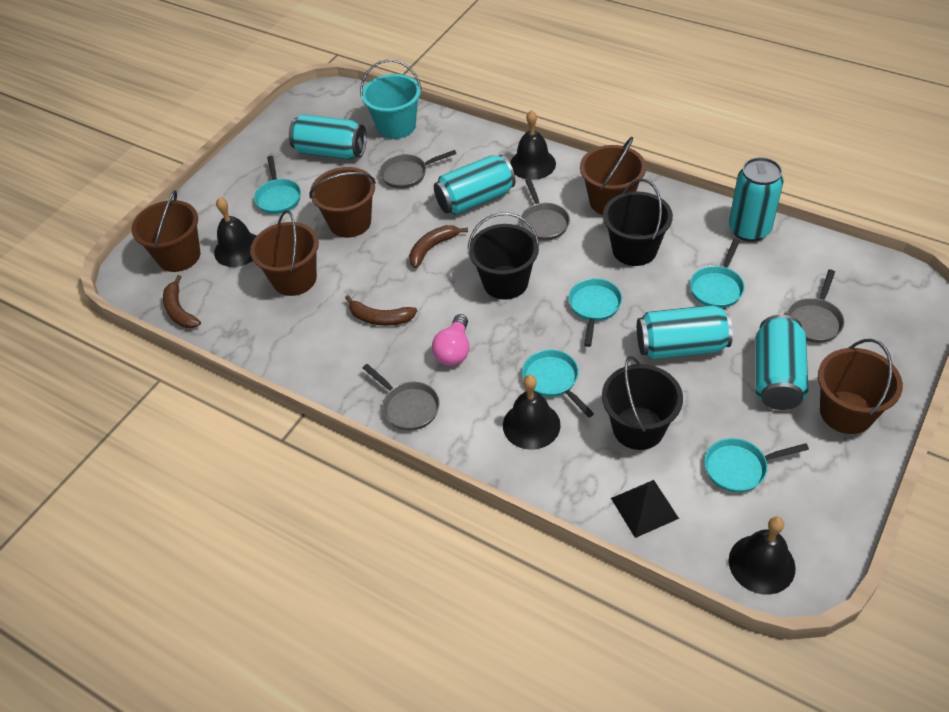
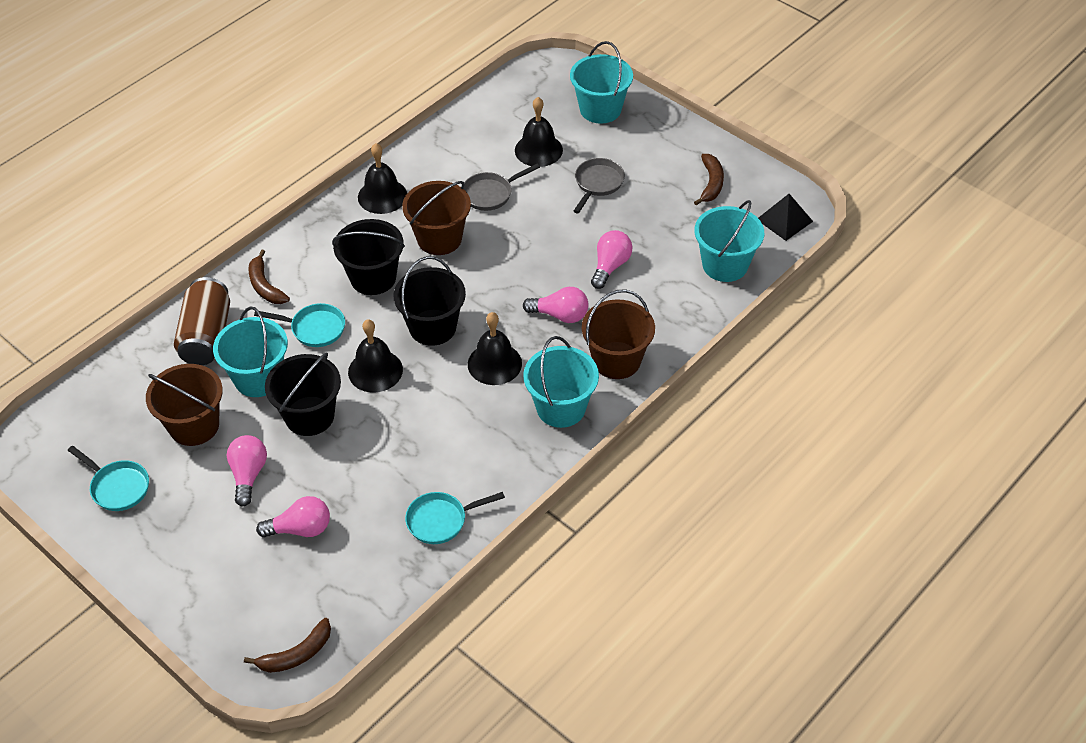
brown bucket: [132,190,200,272] [250,210,319,296] [309,167,376,238] [580,137,646,215] [818,339,903,434] = 5 -> [146,364,223,446] [402,181,471,255] [582,289,655,379] = 3
brown can: none = 0 -> [174,277,230,365] = 1
grey pan: [363,364,439,431] [380,150,456,189] [520,178,570,241] [787,270,844,343] = 4 -> [463,164,540,211] [574,158,625,213] = 2
pink light bulb: [432,314,469,366] = 1 -> [227,435,267,507] [256,496,330,538] [523,287,589,323] [591,230,633,289] = 4
turquoise bucket: [360,60,422,139] = 1 -> [213,307,288,397] [523,336,599,428] [570,41,633,124] [694,200,764,282] = 4
turquoise can: [289,114,367,160] [434,155,515,215] [637,305,733,359] [729,157,784,242] [756,315,808,410] = 5 -> none = 0
turquoise pan: [254,156,301,214] [522,350,594,418] [568,278,622,347] [690,239,745,308] [704,438,809,493] = 5 -> [68,446,149,511] [254,303,345,347] [405,492,505,544] = 3

